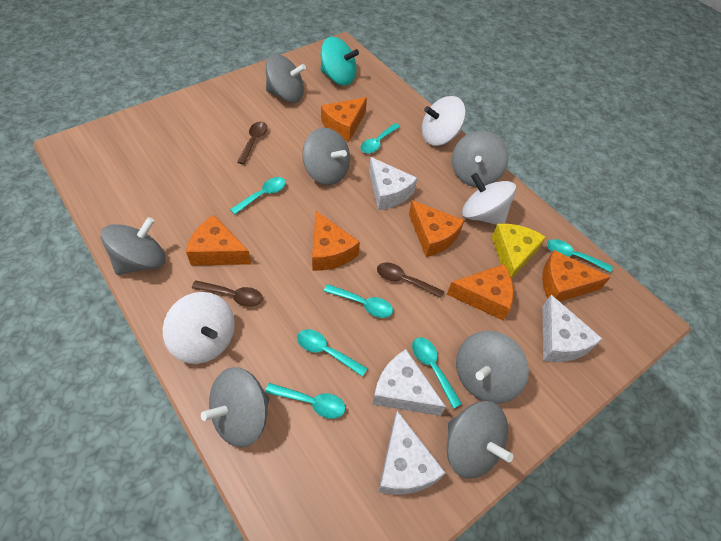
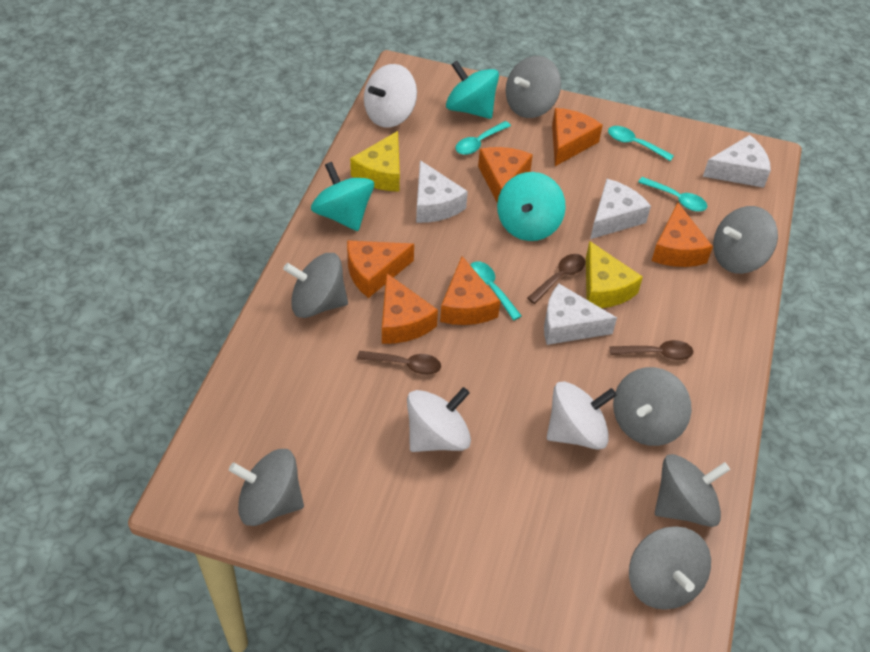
turquoise spinning top: [321,37,359,85] = 1 -> [311,162,374,231] [446,61,499,119] [497,172,566,241] = 3
turquoise spoon: [230,177,286,215] [265,383,346,419] [297,329,368,377] [324,284,393,318] [360,123,400,154] [412,337,462,409] [547,239,613,272] = 7 -> [455,121,511,155] [470,261,522,320] [608,126,674,161] [638,177,707,211] = 4
yellow cheese: [492,224,546,279] = 1 -> [350,131,400,192] [586,241,643,308] = 2

